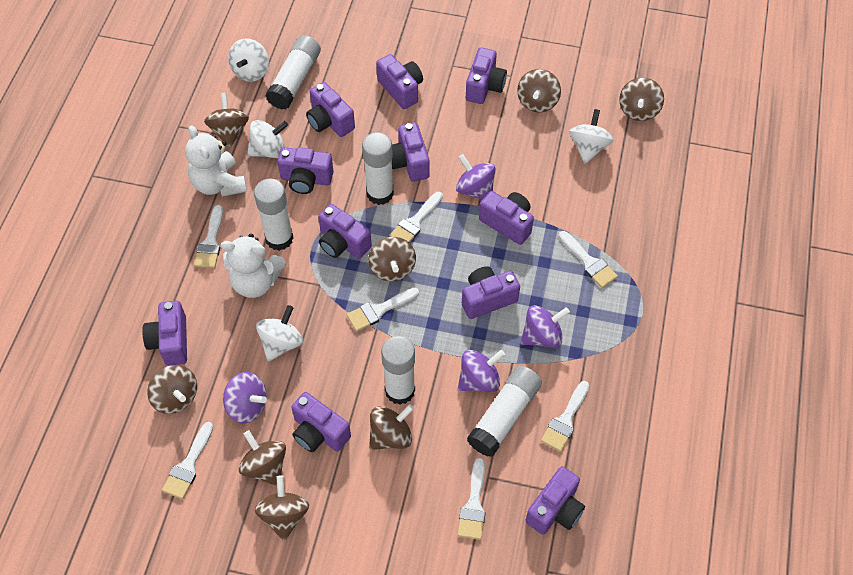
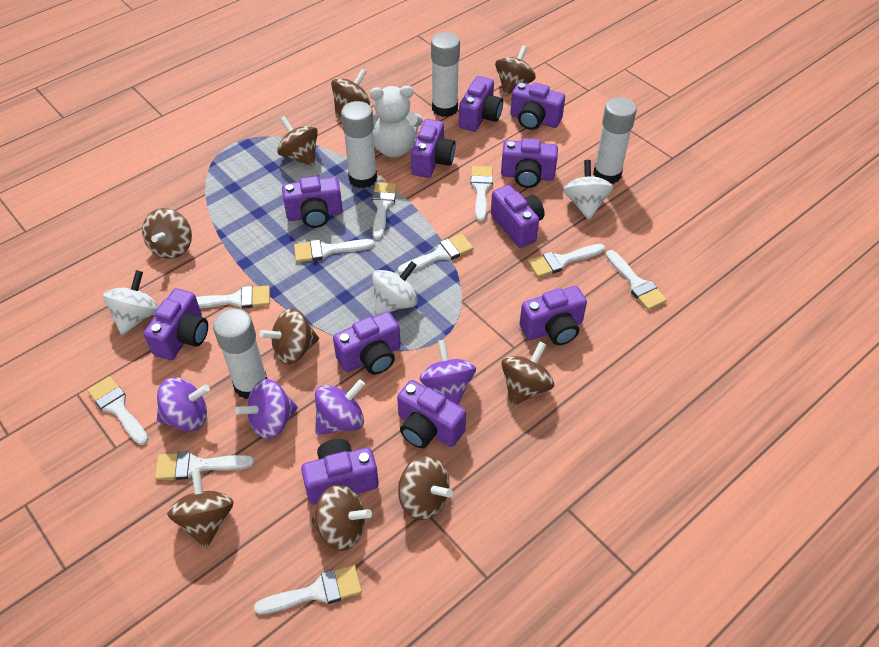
brown spinning top: [147,365,197,414] [204,93,249,147] [239,430,286,486] [255,475,309,541] [368,237,416,281] [369,404,414,450] [517,69,561,112] [619,77,664,121] = 8 -> [142,208,192,259] [167,469,234,549] [259,308,319,364] [277,116,318,166] [311,484,372,551] [331,69,370,118] [398,456,453,520] [495,45,536,96] [501,342,554,406] = 9
white brush: [162,422,213,499] [194,205,223,268] [347,288,419,332] [389,192,443,243] [457,458,486,540] [541,381,589,452] [559,231,618,288] = 7 -> [87,376,148,445] [155,451,254,480] [196,286,270,309] [254,565,362,615] [294,239,375,262] [372,182,397,240] [398,234,474,274] [471,166,493,222] [528,244,605,277] [606,250,667,310] = 10
white glue stick: [254,179,294,251] [265,35,321,109] [362,132,394,205] [381,336,415,405] [467,366,542,457] = 5 -> [213,308,267,399] [341,101,377,188] [431,32,460,117] [593,97,637,184] = 4
white spinning top: [228,38,269,82] [247,120,288,158] [256,305,303,361] [569,109,614,164] = 4 -> [103,270,158,335] [372,261,418,316] [564,160,613,220] = 3
white teddy bear: [185,125,247,197] [221,234,286,298] = 2 -> [370,86,423,158] = 1

